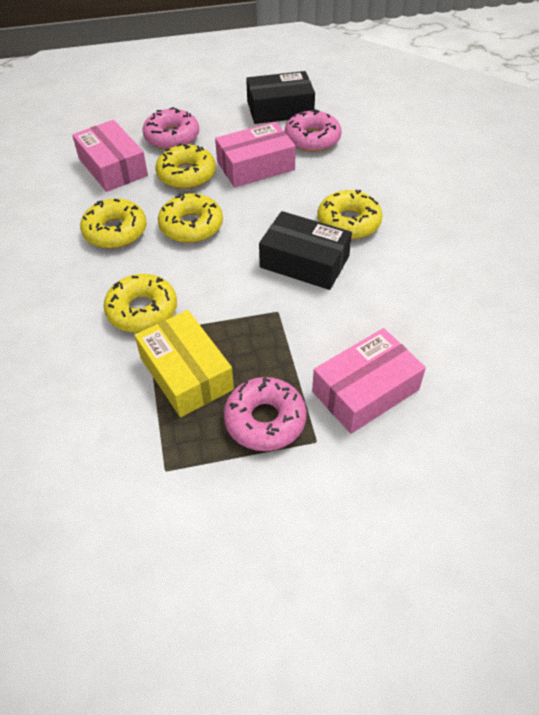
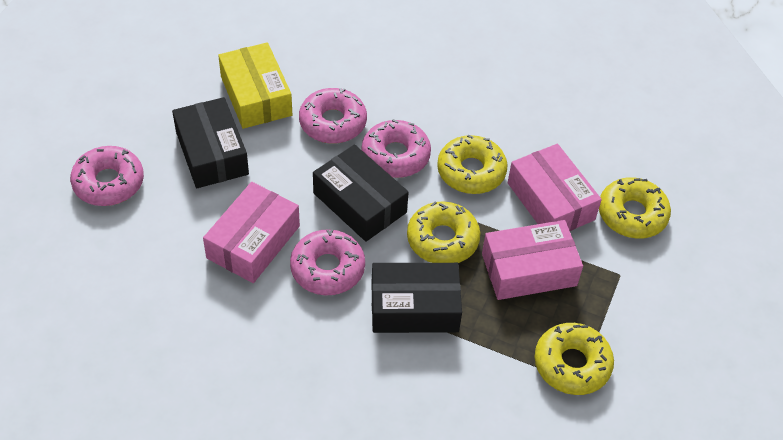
black box: [246,71,315,124] [259,211,352,290] = 2 -> [172,97,249,188] [313,144,409,242] [371,263,462,333] = 3
pink donut: [142,107,199,149] [223,377,307,451] [285,109,342,152] = 3 -> [70,146,144,206] [290,229,365,295] [299,88,367,144] [362,119,431,178] = 4
yellow donut: [80,198,147,249] [103,274,177,333] [155,143,216,189] [158,193,223,243] [317,190,383,240] = 5 -> [407,201,480,263] [437,135,508,194] [535,323,614,395] [599,177,671,238] = 4

